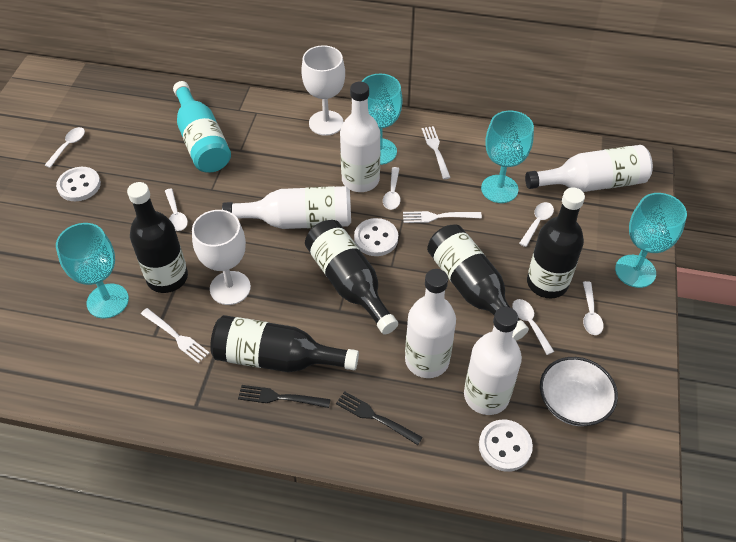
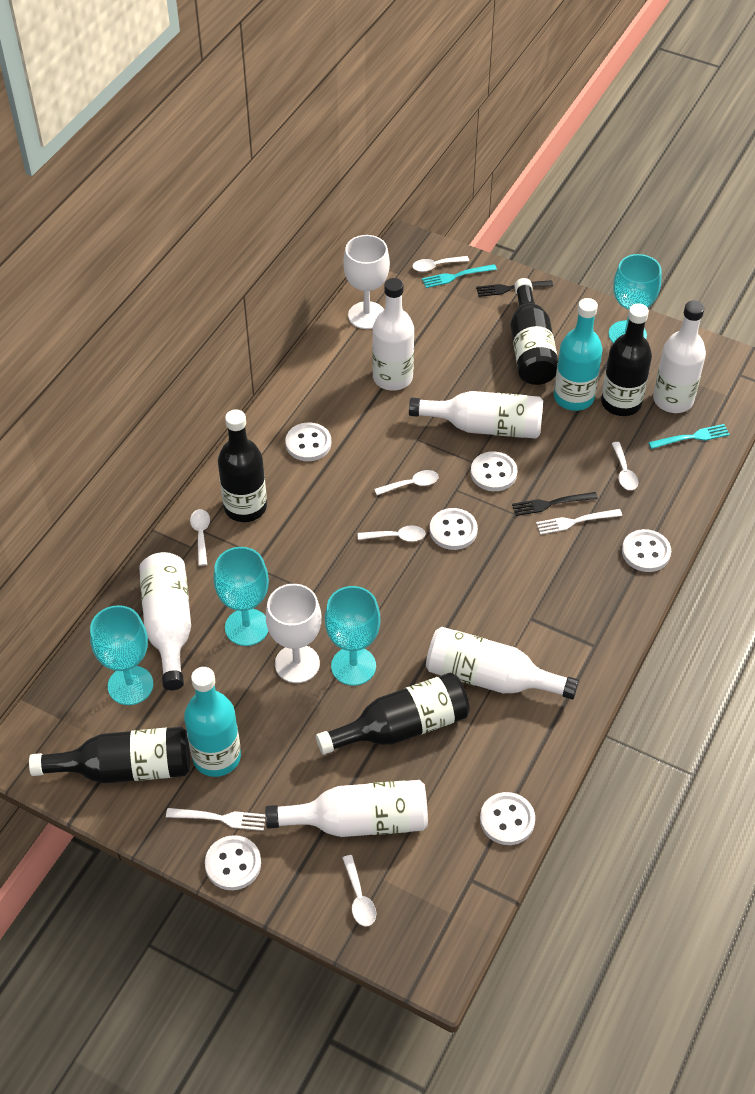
turquoise bottle: [173,81,231,173] = 1 -> [184,667,241,777] [554,298,603,411] = 2
turquoise fork: none = 0 -> [422,264,497,288] [648,424,730,449] = 2
white bottle: [222,186,351,229] [340,81,380,192] [405,269,456,378] [464,307,522,415] [525,145,653,192] = 5 -> [139,552,191,690] [265,780,428,837] [372,278,414,391] [409,391,543,439] [426,627,579,700] [653,300,706,413] = 6
white bowl: [540,357,618,426] = 1 -> none = 0
white button: [56,167,101,201] [354,218,398,256] [479,420,533,472] = 3 -> [205,835,261,890] [285,423,331,461] [430,508,478,550] [471,452,518,491] [480,792,535,845] [622,529,671,572] = 6
white fork: [141,308,210,363] [403,211,482,223] [422,126,451,179] = 3 -> [166,808,266,831] [536,509,622,535] = 2

